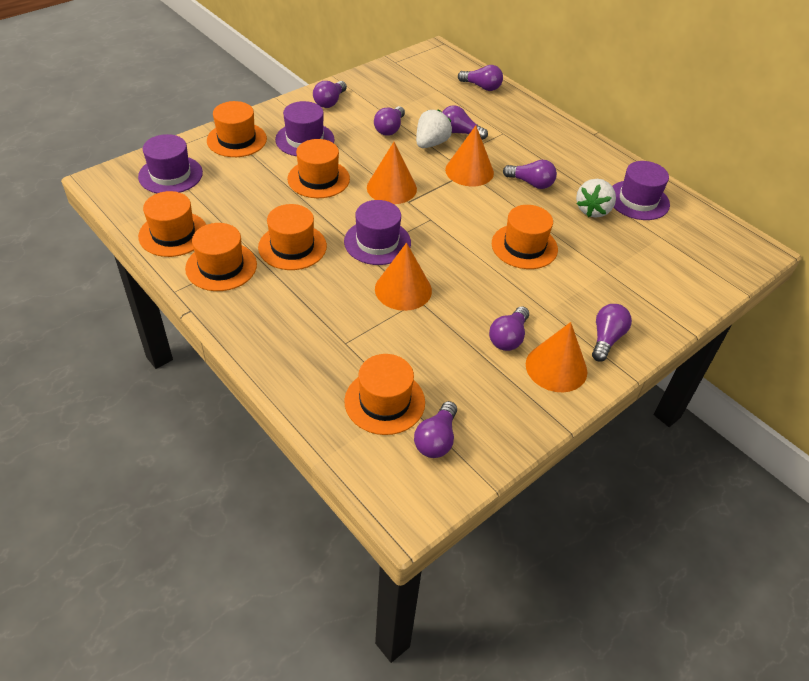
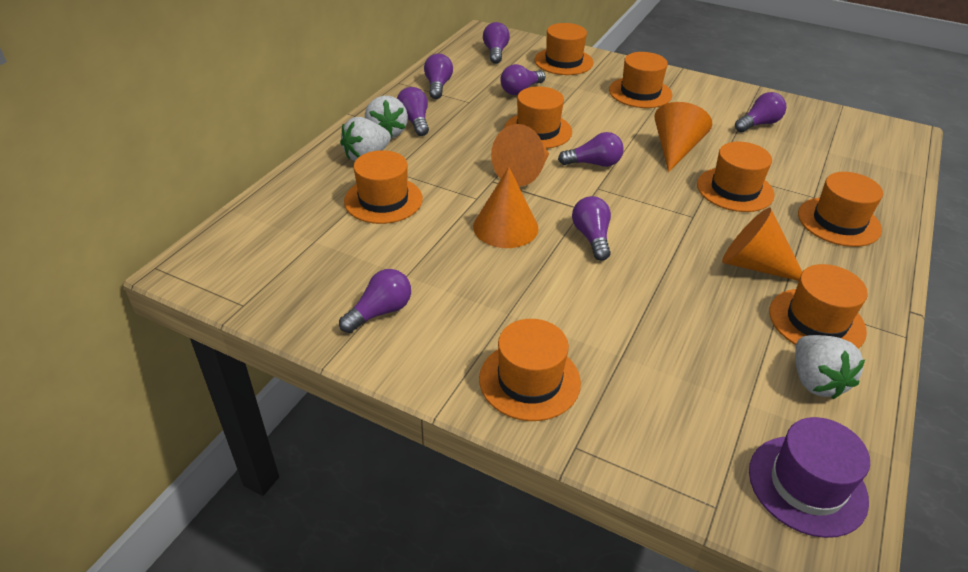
orange hat: [138,191,206,257] [185,223,257,291] [207,101,267,157] [258,204,327,270] [288,139,350,198] [344,354,425,435] [492,205,558,269] = 7 -> [344,150,423,224] [479,319,581,421] [504,87,572,149] [534,23,594,75] [609,52,672,108] [697,142,774,212] [769,264,868,349] [798,172,883,247] = 8
purple hat: [138,134,203,193] [275,101,334,156] [344,200,411,265] [613,161,670,220] = 4 -> [749,417,870,538] = 1
white strawberry: [416,109,452,148] [576,179,616,218] = 2 -> [340,117,391,161] [365,96,408,138] [795,335,865,399] = 3

